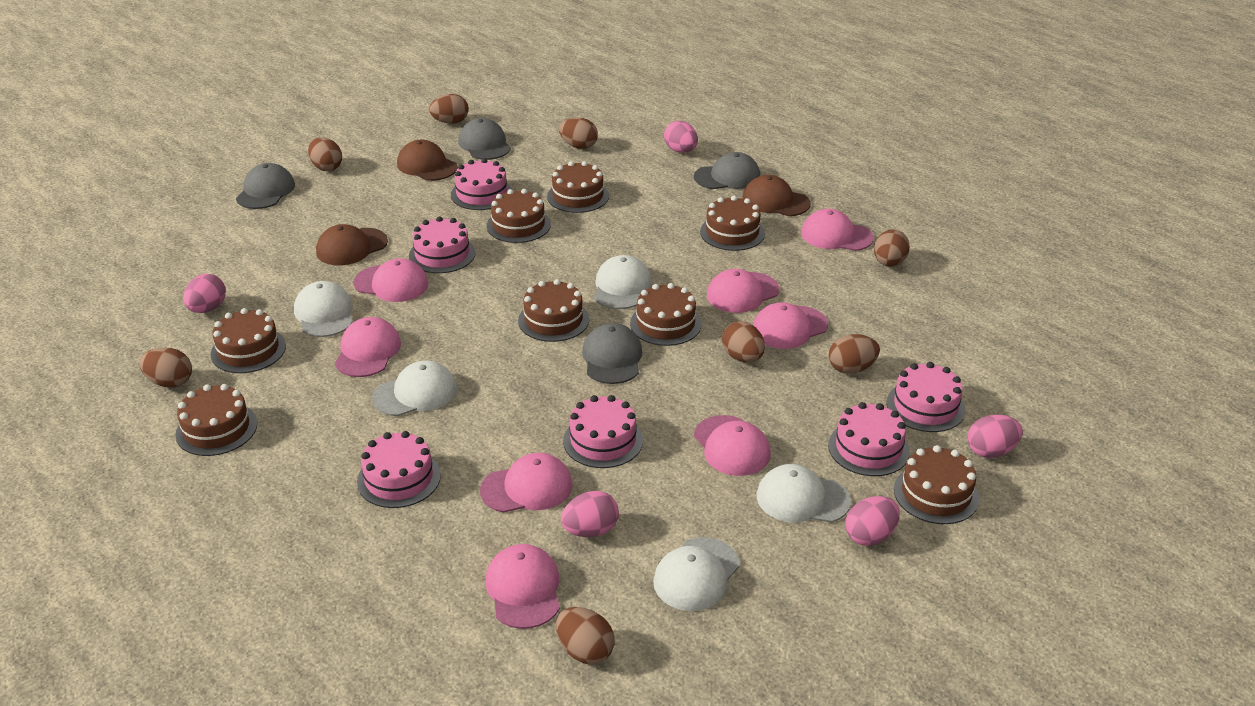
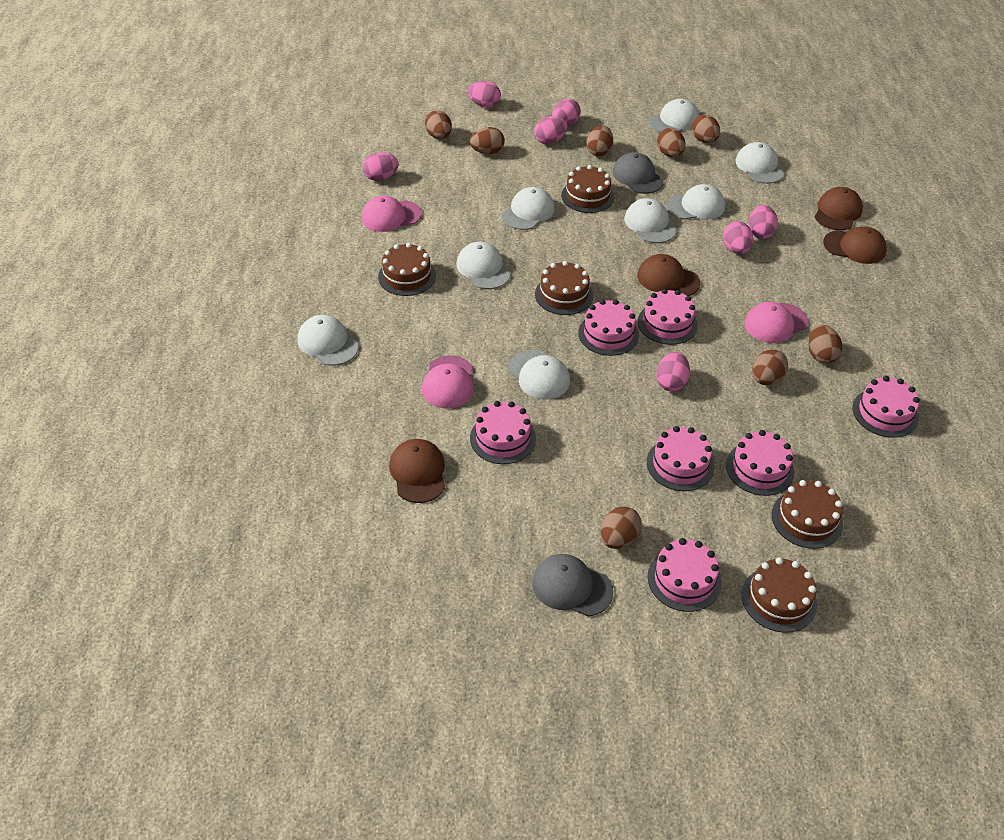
brown cake: [175,384,257,456] [211,308,286,373] [487,189,551,243] [518,279,589,342] [547,161,609,213] [630,283,702,346] [700,196,765,251] [894,445,979,524] = 8 -> [378,243,436,296] [535,261,593,315] [561,165,615,213] [742,557,817,633] [772,480,843,549] = 5
brown cap: [316,224,388,265] [397,140,458,181] [742,175,811,216] = 3 -> [389,439,445,503] [637,254,700,296] [815,187,863,230] [823,226,887,264] = 4
grey cap: [236,163,295,209] [458,118,511,160] [582,323,642,384] [694,152,760,189] = 4 -> [532,554,613,617] [612,152,664,194] = 2
pink cake: [357,431,441,508] [409,216,476,273] [451,158,512,210] [563,395,643,468] [828,402,910,476] [887,362,965,432] = 6 -> [470,401,536,464] [578,300,639,356] [638,289,698,345] [647,426,714,491] [648,538,722,612] [726,430,794,496] [852,376,920,438] = 7
pink cap: [335,317,401,377] [353,258,428,302] [480,453,573,513] [485,544,560,629] [694,415,771,476] [707,269,779,313] [753,302,828,349] [801,209,874,251] = 8 -> [361,196,422,232] [422,355,474,408] [744,302,808,343] = 3
pink egg: [183,274,226,313] [561,491,619,537] [664,121,698,153] [845,496,900,546] [968,415,1023,458] = 5 -> [362,152,399,181] [468,81,501,108] [534,116,567,144] [552,99,581,126] [656,352,690,391] [723,221,753,254] [749,205,778,239] = 7
white cap: [294,281,353,337] [372,361,457,416] [594,255,651,309] [653,537,740,611] [757,464,851,522] = 5 -> [298,315,359,366] [456,242,511,289] [502,187,555,230] [508,350,570,400] [624,198,676,243] [649,99,699,132] [666,184,725,220] [736,142,784,184] = 8

